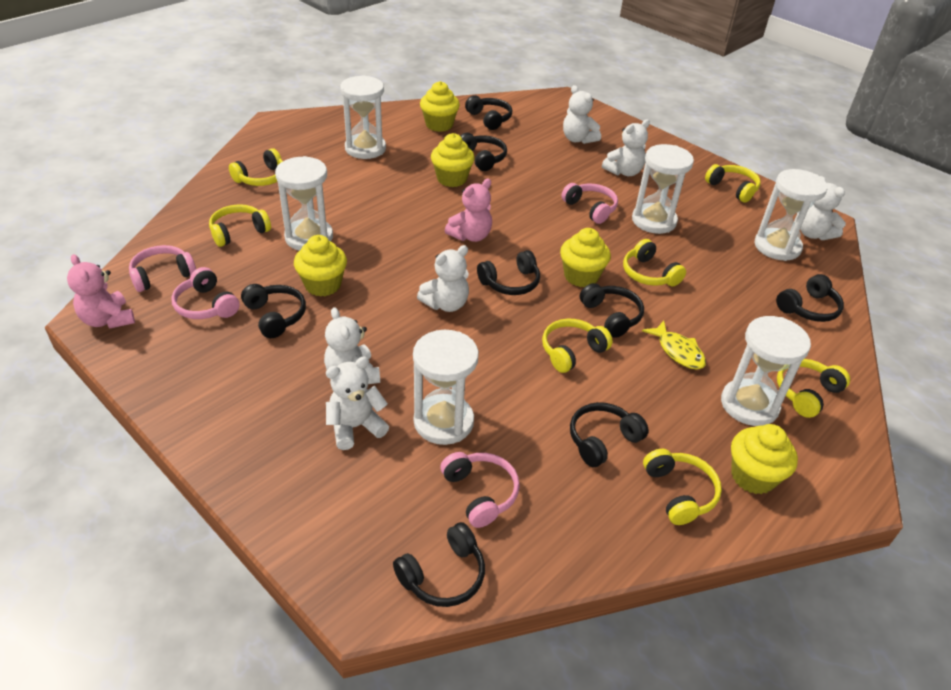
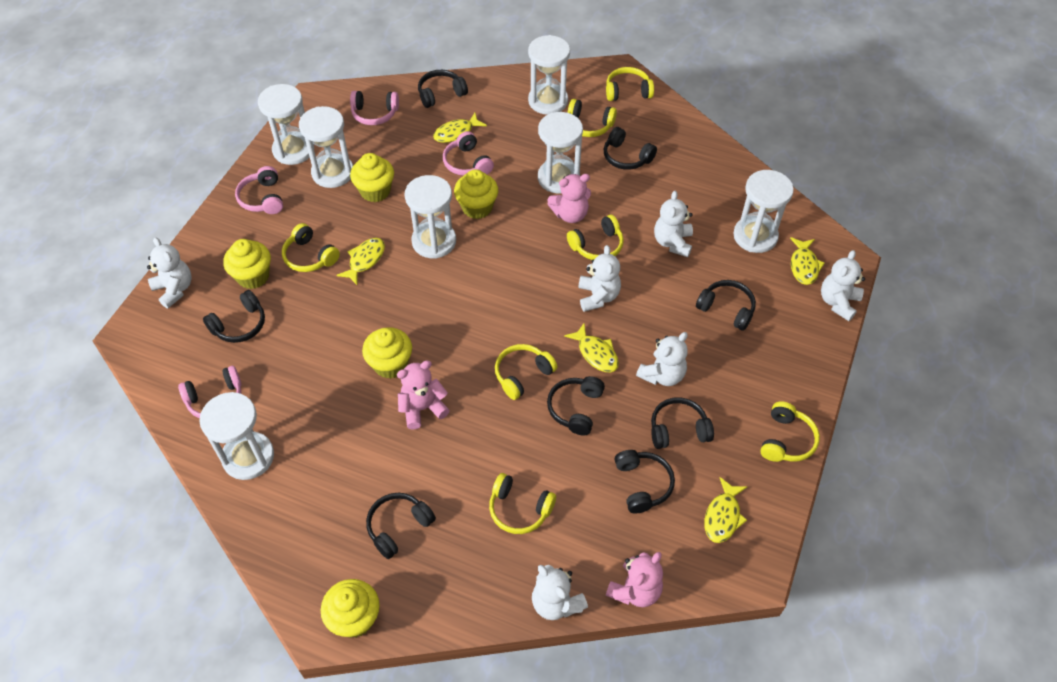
pink teddy bear: [67,254,135,329] [445,179,492,242] = 2 -> [397,360,450,430] [548,174,591,223] [606,552,663,607] = 3
white hourglass: [275,156,333,251] [340,75,386,159] [413,330,479,445] [632,144,694,234] [721,316,811,426] [754,169,828,261] = 6 -> [199,392,274,480] [258,84,314,165] [299,106,353,188] [405,175,456,259] [528,35,570,115] [538,112,583,194] [733,170,794,253] = 7
yellow fish: [642,321,706,369] = 1 -> [336,238,385,285] [433,113,487,143] [564,323,619,372] [704,477,747,543] [790,237,825,285] = 5

